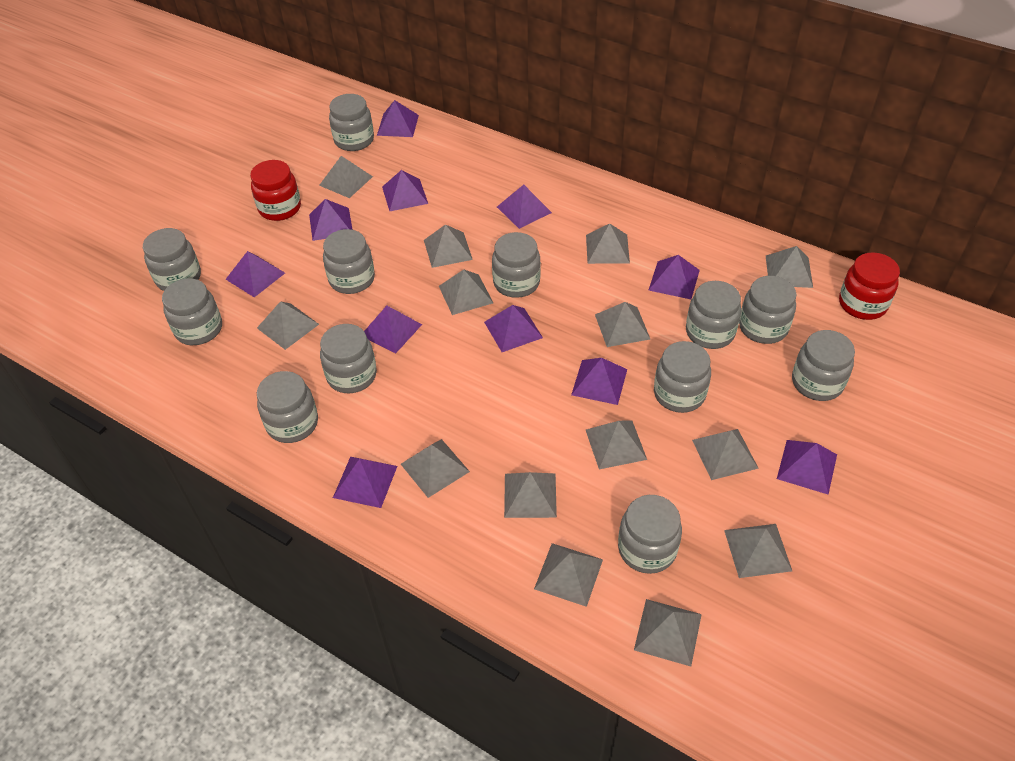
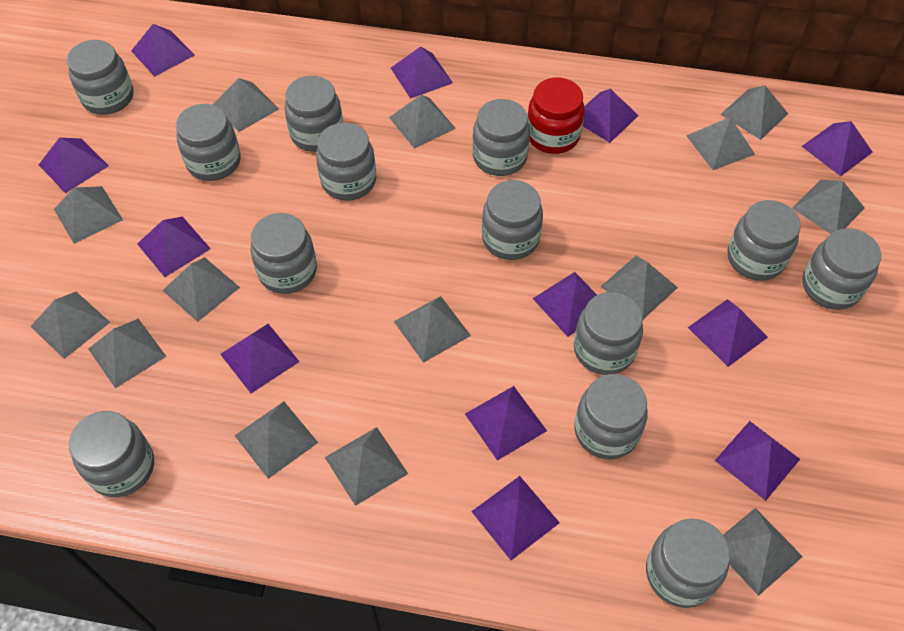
grey jar: [143,228,201,291] [162,278,222,345] [257,371,318,443] [320,324,377,393] [323,229,375,294] [329,94,374,151] [492,232,541,298] [618,495,682,574] [654,341,711,413] [686,281,741,349] [739,276,797,344] [792,330,855,401] = 12 -> [67,40,134,115] [69,411,154,497] [176,104,241,181] [250,213,317,294] [284,76,343,152] [316,123,376,201] [472,99,530,176] [482,180,543,260] [574,292,643,375] [574,374,648,460] [646,519,730,608] [728,200,801,281] [802,228,882,310] = 13
purple pyramid: [226,251,285,297] [309,199,352,241] [333,457,397,508] [364,306,422,353] [377,100,419,137] [382,170,428,211] [484,305,543,352] [497,185,552,229] [571,358,627,405] [649,255,700,299] [777,440,837,495] = 11 -> [39,138,109,193] [131,24,195,76] [137,216,211,277] [220,324,300,394] [391,46,453,99] [465,386,547,461] [471,476,560,560] [533,272,597,337] [583,89,639,143] [688,299,768,367] [715,421,800,501] [801,121,873,176] = 12
red jar: [250,160,301,221] [839,252,900,320] = 2 -> [527,77,585,154] = 1

